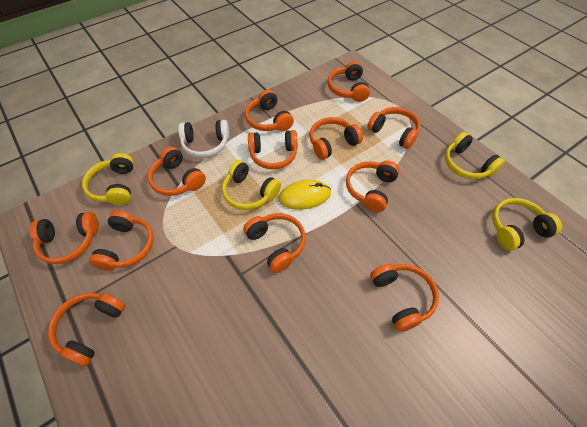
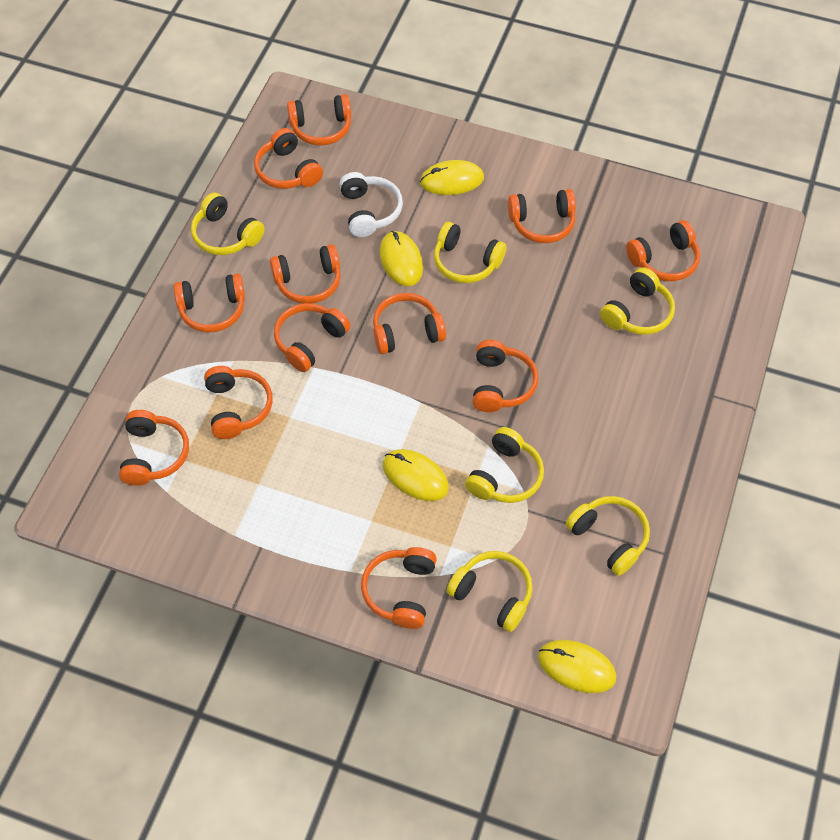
yellow headphones: [82,153,134,205] [222,160,281,210] [445,132,505,179] [492,198,562,250] = 4 -> [191,192,265,255] [434,222,506,283] [447,551,533,632] [465,427,544,503] [566,496,650,576] [600,267,675,335] = 6
yellow mouse: [279,180,331,210] = 1 -> [380,231,423,286] [383,449,449,501] [420,160,484,195] [538,640,616,693] = 4

